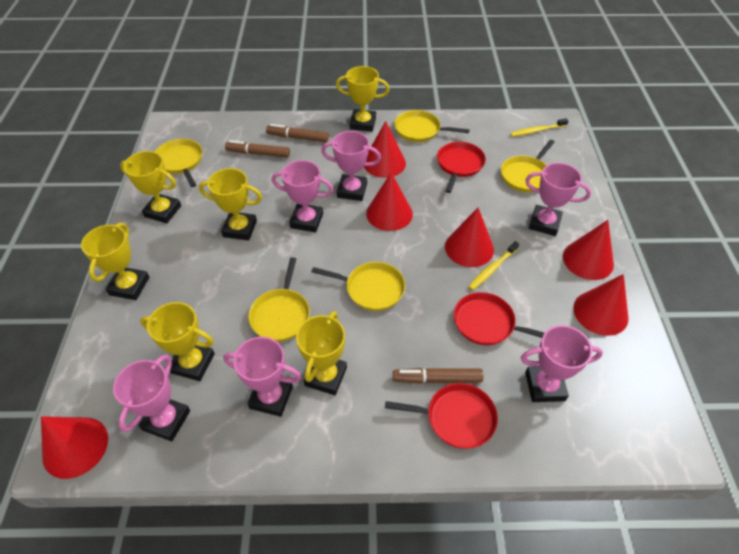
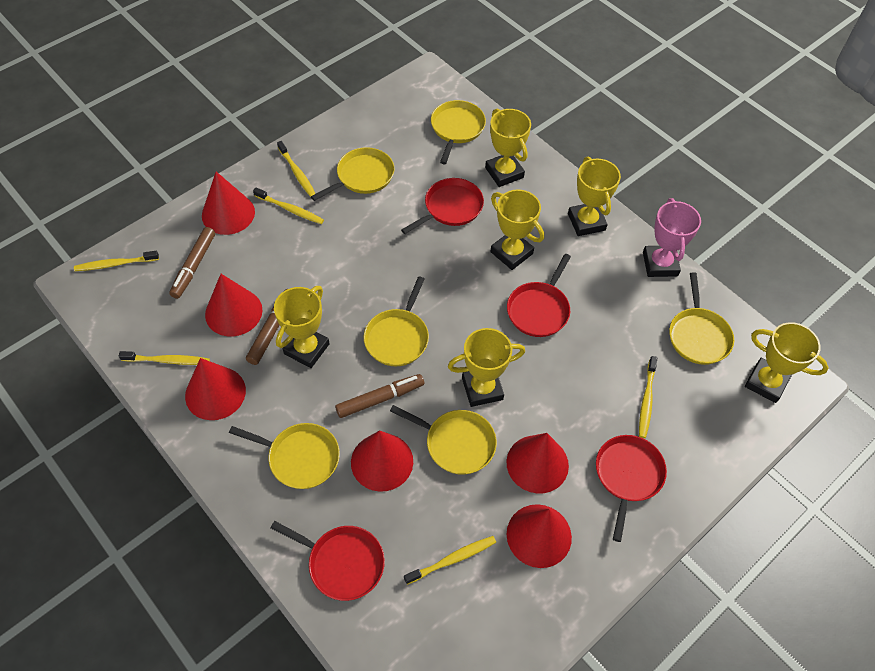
pink trophy: [113,354,190,441] [223,337,302,417] [272,160,333,232] [321,131,381,201] [521,325,603,402] [525,163,591,236] = 6 -> [643,198,701,277] = 1
red pan: [385,383,498,449] [437,141,486,193] [454,292,544,345] = 3 -> [271,521,385,601] [401,178,484,234] [507,254,571,337] [596,435,667,542] = 4
yellow pan: [155,139,202,187] [248,257,310,342] [311,262,405,311] [394,110,470,142] [501,140,555,192] = 5 -> [229,423,340,489] [311,147,395,201] [364,276,429,366] [390,405,497,475] [431,100,486,164] [669,272,734,365] = 6
yellow toothbrush: [468,241,519,290] [510,118,569,137] = 2 -> [74,251,159,271] [119,351,210,365] [253,188,324,224] [277,141,316,197] [404,536,496,585] [639,356,657,438] = 6

